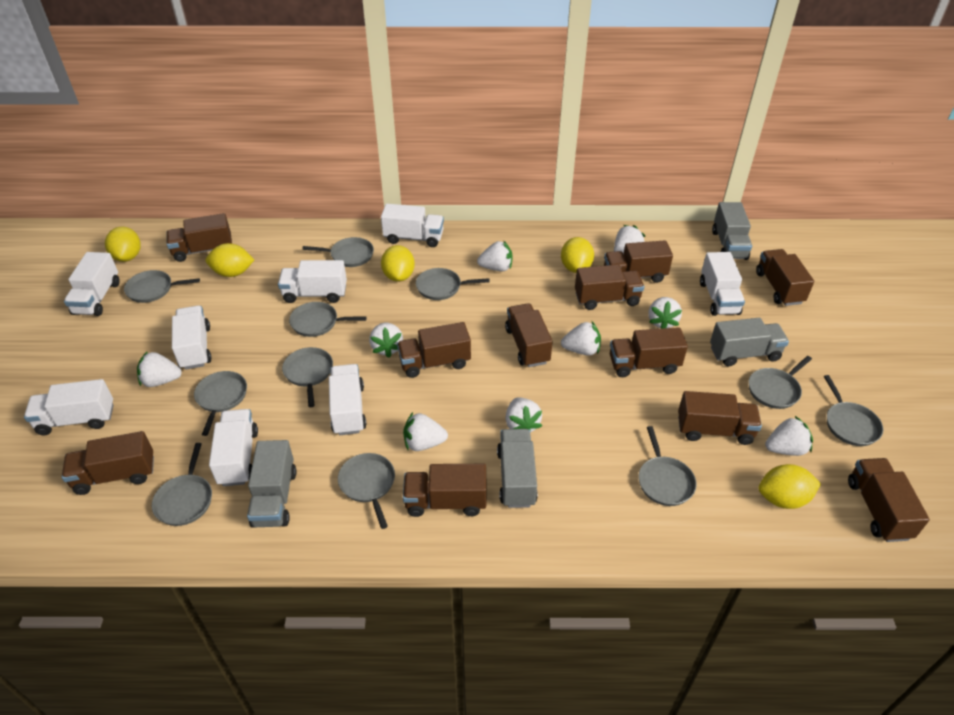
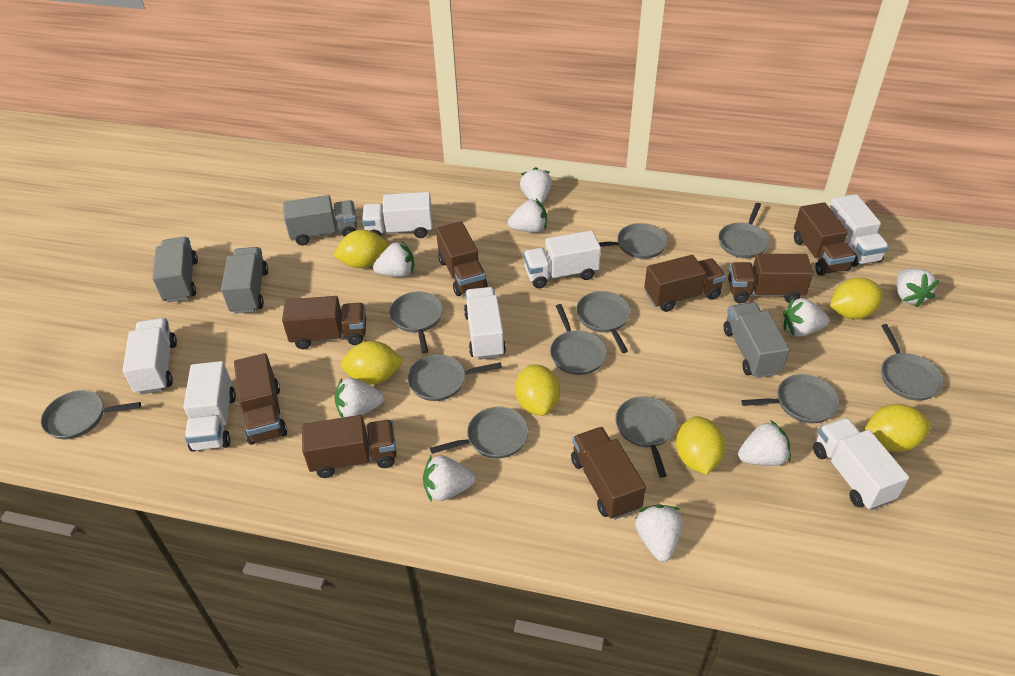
brown truck: [62,431,154,495] [166,213,232,262] [397,322,471,378] [403,464,487,517] [505,303,553,367] [575,265,644,310] [604,240,673,283] [610,327,688,377] [678,391,762,445] [756,249,814,306] [848,458,930,542] = 11 -> [234,353,287,445] [282,296,366,349] [302,415,397,478] [436,221,488,296] [571,427,646,520] [644,255,726,312] [728,254,813,303] [794,202,856,276] = 8
white truck: [24,379,114,435] [64,252,120,316] [172,305,211,370] [209,409,258,486] [278,260,347,303] [329,364,366,435] [381,204,444,247] [700,252,745,316] = 8 -> [123,318,177,394] [183,361,236,452] [362,192,433,238] [464,287,506,360] [523,231,601,288] [813,418,909,510] [829,194,889,267] = 7
yellow lemon: [105,227,141,262] [206,243,254,277] [381,245,415,282] [561,237,594,273] [758,464,821,509] = 5 -> [333,230,388,268] [341,341,404,385] [515,364,560,416] [676,416,725,475] [830,278,884,319] [863,404,931,452] = 6

